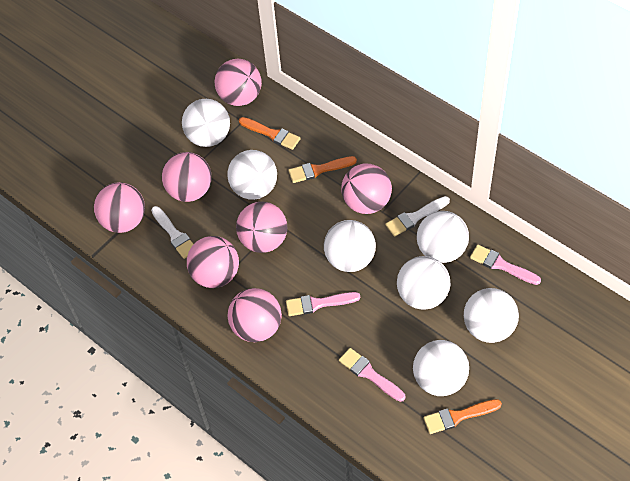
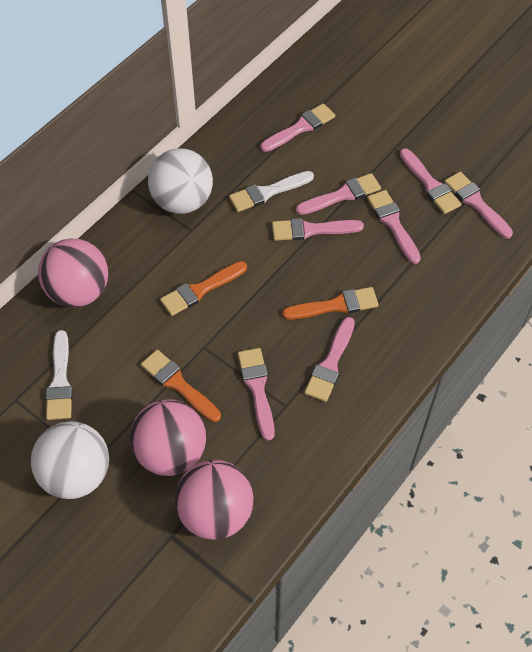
pink ball: [94,182,145,233] [162,152,212,202] [187,236,239,288] [214,59,262,106] [228,288,282,342] [236,202,287,253] [341,164,392,214] = 7 -> [38,238,108,307] [130,399,206,476] [175,460,254,540] = 3
pink brush: [286,292,360,316] [339,348,405,402] [470,245,541,285] = 3 -> [238,348,275,441] [261,103,335,152] [272,218,364,241] [296,173,381,215] [305,317,355,402] [367,190,421,264] [400,148,461,214] [444,172,513,239] = 8
white ball: [182,99,230,147] [227,150,277,200] [324,220,376,272] [397,256,450,310] [413,340,469,396] [417,211,469,263] [464,288,519,343] = 7 -> [31,421,109,499] [148,148,213,214] = 2

